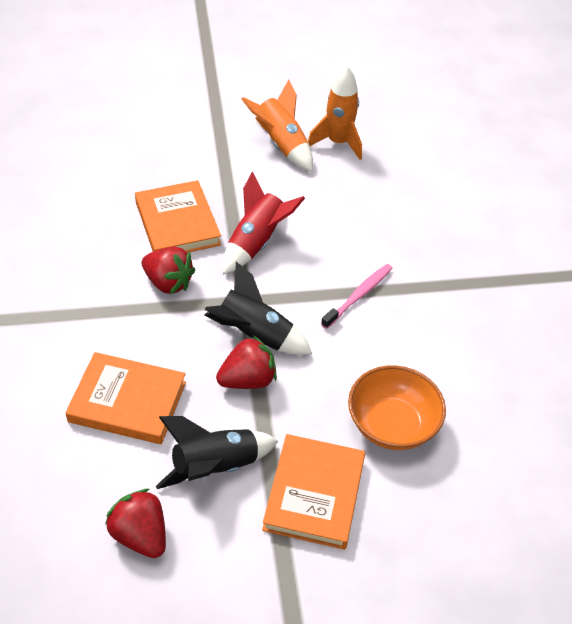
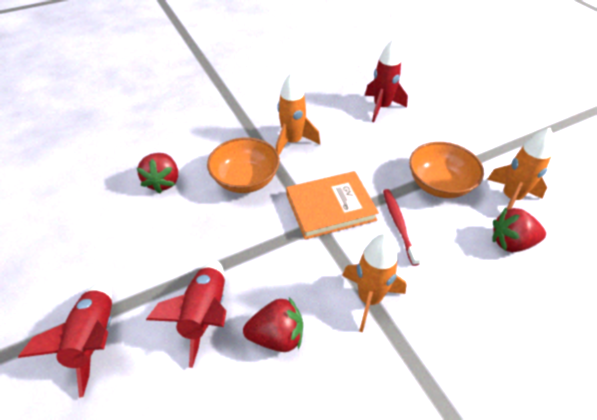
black rocket: [156,416,278,489] [204,262,312,355] = 2 -> none = 0
orange book: [65,352,186,444] [135,180,221,253] [262,434,365,550] = 3 -> [286,171,379,239] = 1
orange bowl: [348,366,446,450] = 1 -> [207,137,280,193] [409,142,484,198] = 2
orange rocket: [241,80,313,172] [308,66,362,160] = 2 -> [276,72,320,155] [342,234,407,333] [487,128,554,210] = 3
pink toothbrush: [321,264,393,329] = 1 -> none = 0
red rocket: [222,171,305,275] = 1 -> [18,282,112,398] [146,261,226,368] [365,39,408,122] = 3
red toothbrush: none = 0 -> [383,189,421,266] = 1

